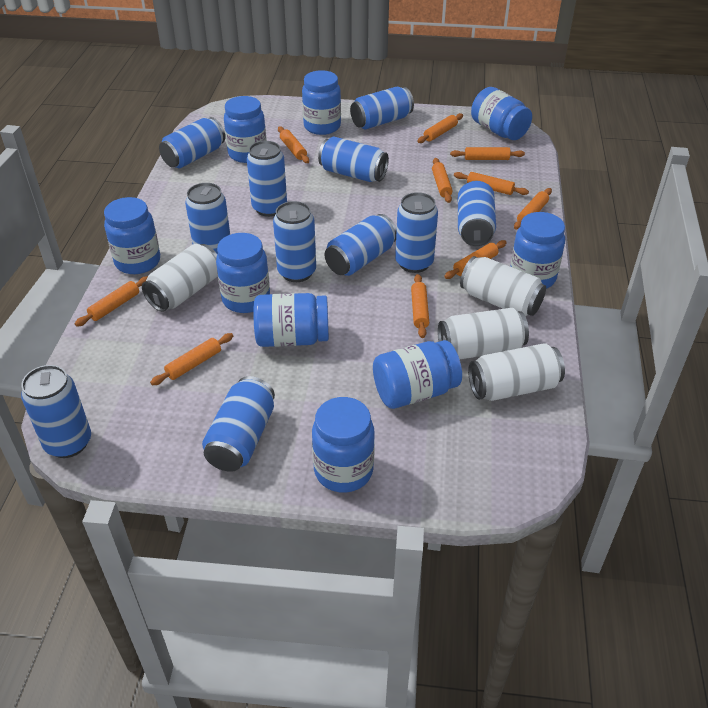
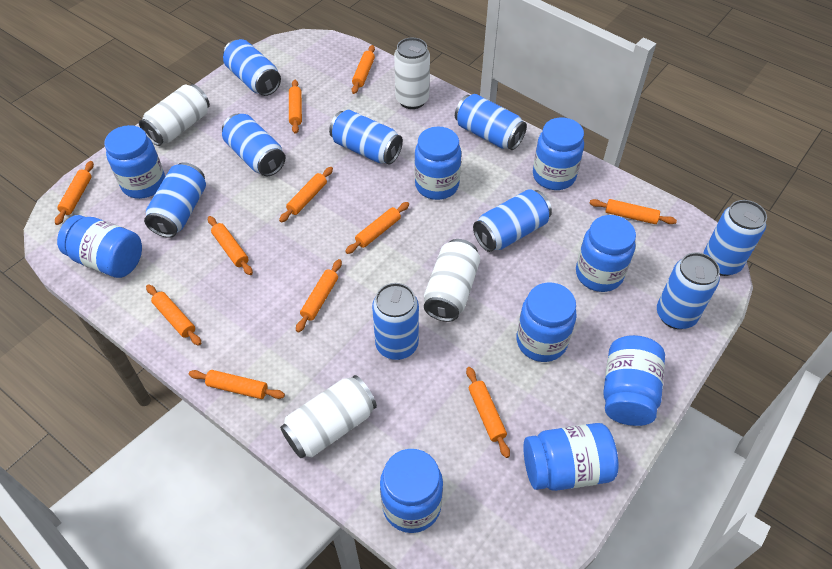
blue can: [21,365,91,458] [159,117,225,168] [185,183,230,255] [202,376,275,472] [247,141,287,217] [273,201,316,282] [318,137,389,182] [325,214,397,276] [350,87,414,129] [395,192,438,273] [458,181,496,246] = 11 -> [144,162,206,238] [222,114,285,176] [223,39,281,96] [329,110,403,164] [372,283,419,360] [455,94,527,150] [473,189,552,252] [657,253,720,329] [703,200,767,276] = 9
orange rolling pin: [75,276,148,327] [150,333,233,386] [278,127,309,163] [411,274,429,338] [417,113,463,143] [432,158,452,203] [444,240,507,279] [450,147,525,160] [454,172,529,195] [514,188,552,229] = 10 -> [55,161,94,225] [146,285,201,346] [189,370,285,399] [208,216,253,275] [279,167,333,223] [289,80,302,134] [296,259,342,332] [345,202,409,254] [352,45,375,94] [466,367,510,458] [590,199,677,224] = 11

